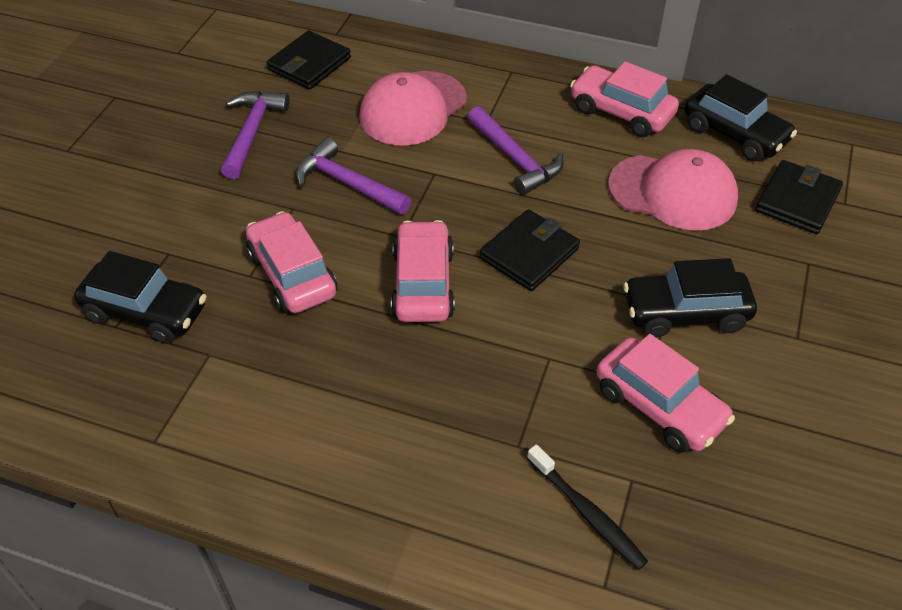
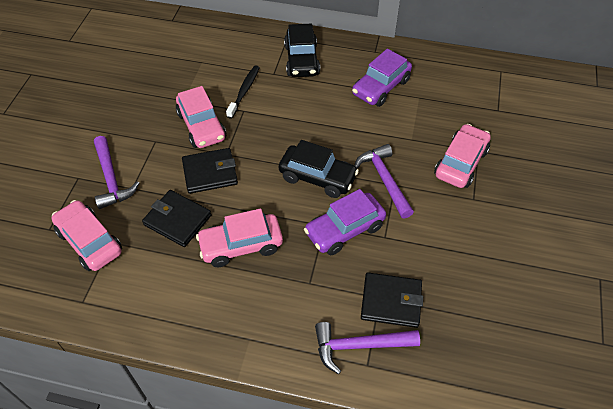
black car: [74,251,207,344] [623,258,757,337] [684,74,797,161] = 3 -> [279,140,359,198] [284,24,320,77] = 2
pink cap: [359,71,467,146] [608,149,738,231] = 2 -> none = 0
purple car: none = 0 -> [304,189,386,255] [352,49,412,107] = 2

